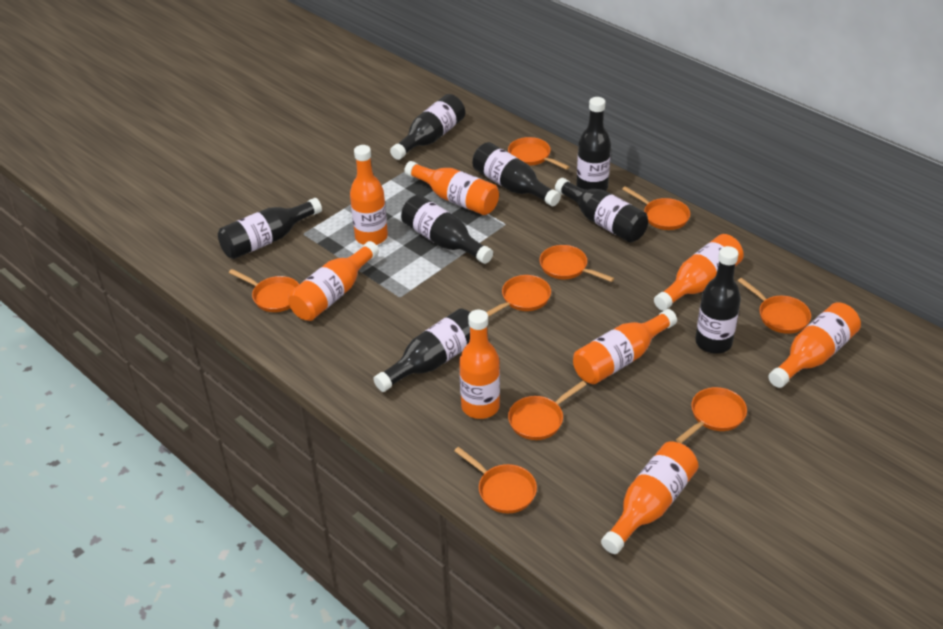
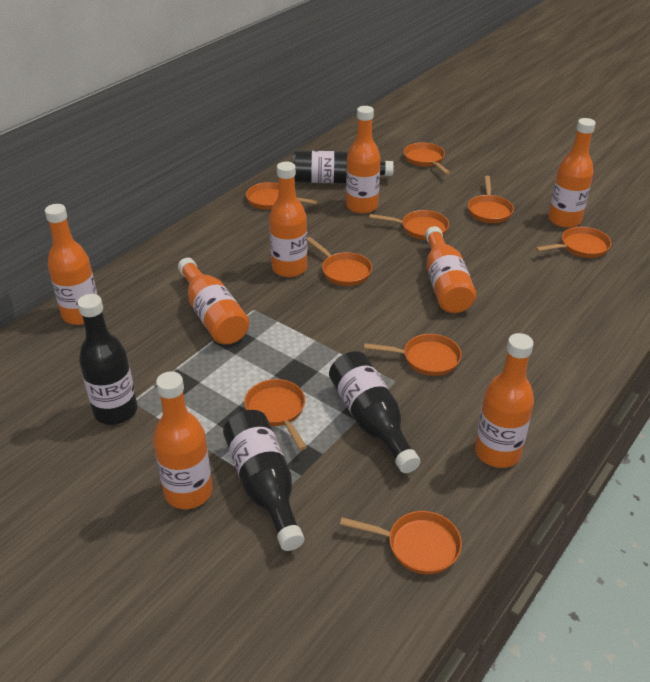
black bottle: [218,198,322,259] [374,308,470,392] [390,94,465,160] [401,195,493,264] [473,142,561,206] [555,178,648,242] [576,97,611,191] [695,246,741,354] = 8 -> [77,294,138,425] [223,410,304,551] [292,151,394,183] [329,351,421,473] = 4

